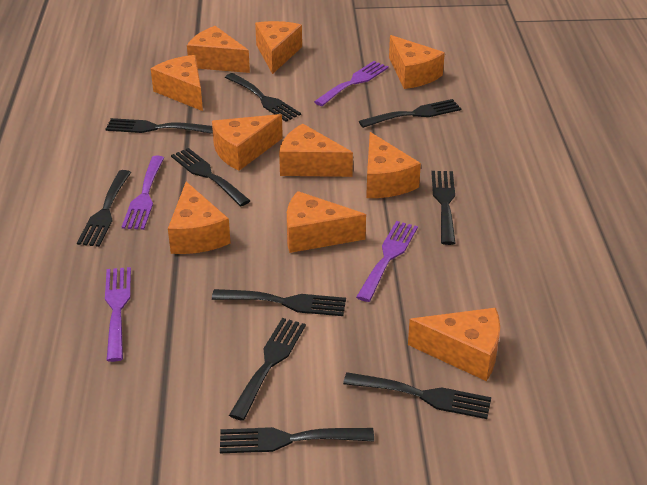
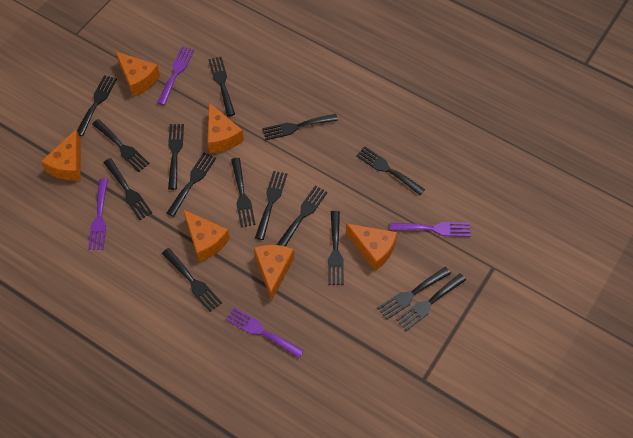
black fork: [77,170,131,247] [106,118,213,134] [171,148,251,206] [212,289,346,316] [220,427,374,453] [225,73,301,122] [229,318,306,421] [343,372,491,419] [359,99,461,128] [431,171,455,245] = 10 -> [77,75,117,136] [92,119,150,172] [103,158,152,220] [162,248,222,312] [167,152,216,217] [168,124,184,190] [208,57,235,117] [231,158,255,227] [255,171,287,240] [262,114,338,140] [277,185,328,246] [328,211,344,285] [356,146,425,195] [378,267,451,320] [396,273,466,331] = 15
orange cheese: [151,55,203,111] [168,182,231,254] [187,26,250,73] [212,114,283,171] [255,21,302,74] [279,124,353,177] [287,191,366,253] [366,132,421,198] [389,35,445,89] [408,308,500,381] = 10 -> [41,129,81,181] [115,51,160,97] [183,210,230,262] [208,103,244,153] [254,245,294,301] [346,223,397,271] = 6

